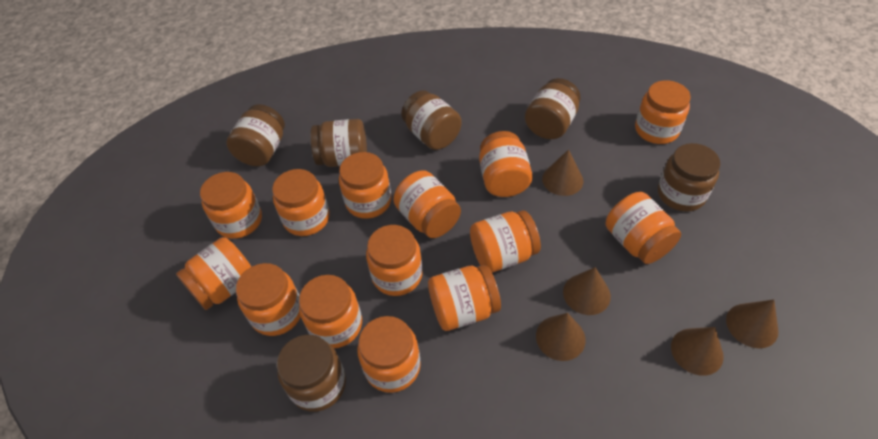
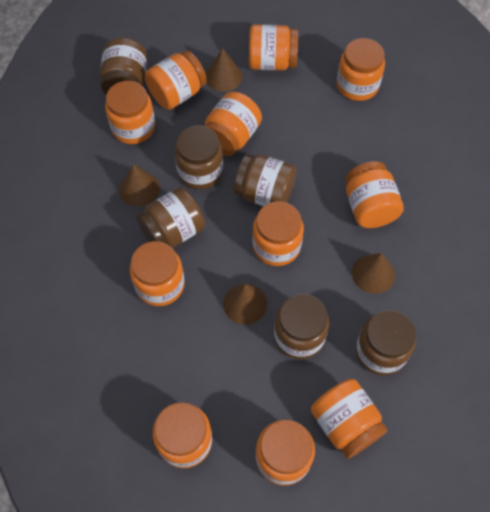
brown cone: [536,313,586,361] [542,149,583,196] [563,267,611,315] [671,327,724,376] [726,300,778,348] = 5 -> [119,164,160,207] [206,48,242,92] [223,284,267,324] [352,253,395,294] = 4
orange jar: [176,237,251,310] [200,172,262,239] [236,263,301,336] [272,169,330,236] [299,275,362,348] [339,152,392,219] [357,316,421,393] [366,225,423,296] [393,170,461,238] [428,265,501,331] [470,210,541,273] [479,131,533,197] [606,192,681,264] [635,80,691,144] = 14 -> [105,81,155,144] [130,241,185,306] [145,50,207,110] [153,402,212,468] [204,92,262,156] [249,24,298,70] [253,201,304,266] [256,420,315,485] [311,379,388,459] [337,38,385,101] [345,161,404,228] = 11

